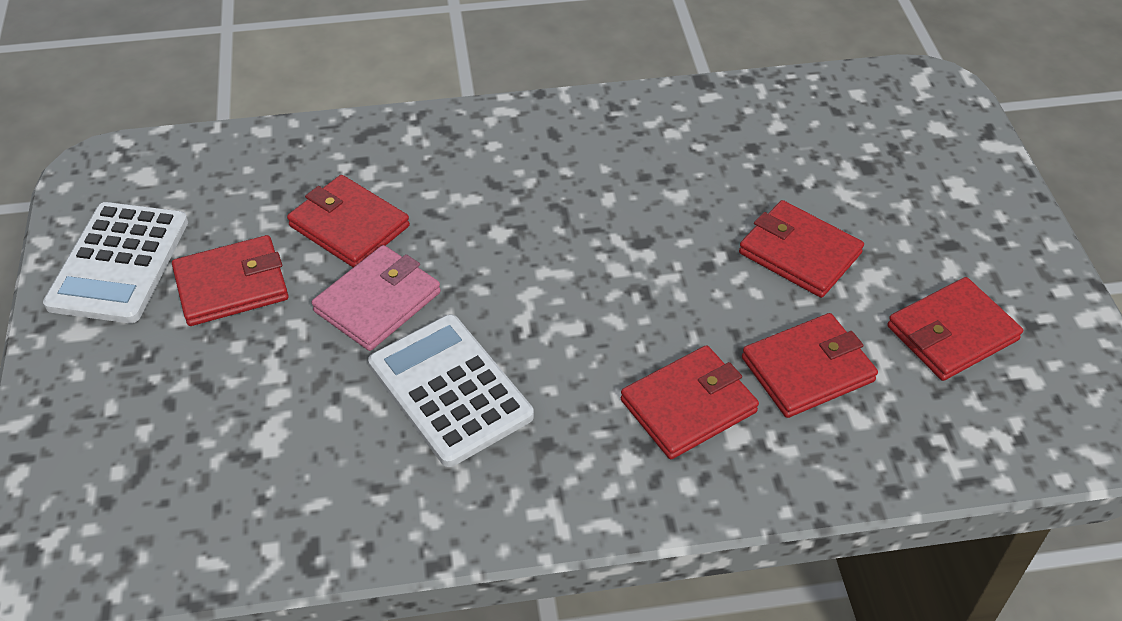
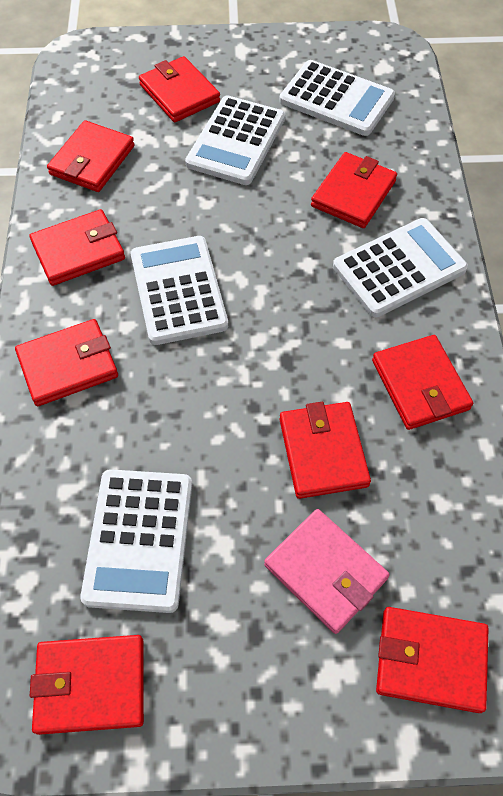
red wallet: [172,235,289,326] [287,175,410,267] [621,345,759,459] [739,200,864,298] [742,313,878,418] [887,277,1023,381] = 6 -> [15,319,118,406] [30,209,125,286] [30,635,144,735] [47,120,135,192] [139,56,220,122] [280,402,371,499] [311,152,397,228] [372,335,473,430] [376,607,489,713] = 9
white calculator: [43,202,188,323] [368,315,534,467] = 2 -> [80,469,192,613] [131,236,228,345] [185,95,285,185] [279,60,395,136] [333,218,468,317] = 5

